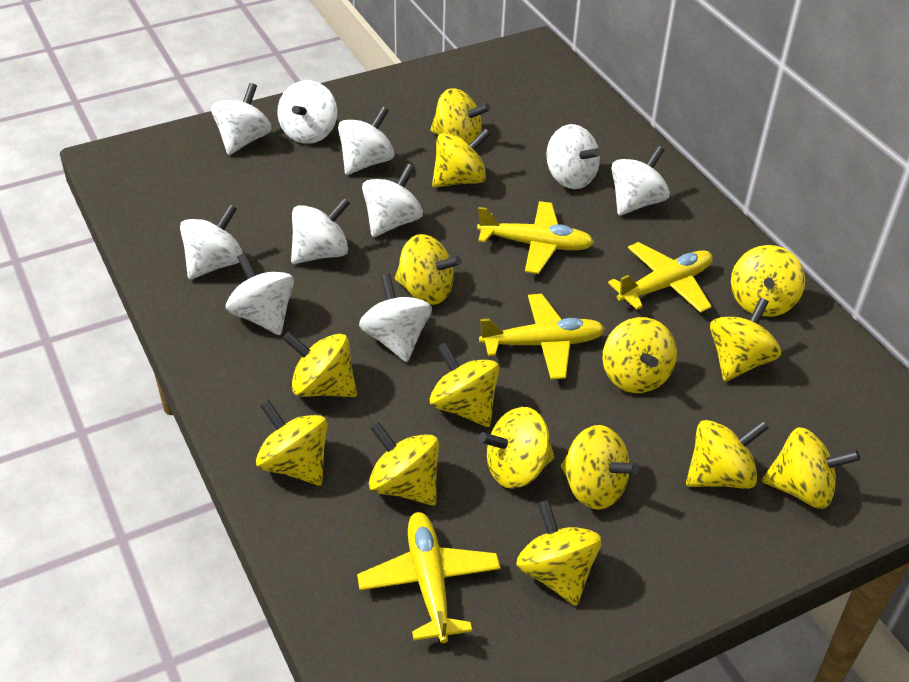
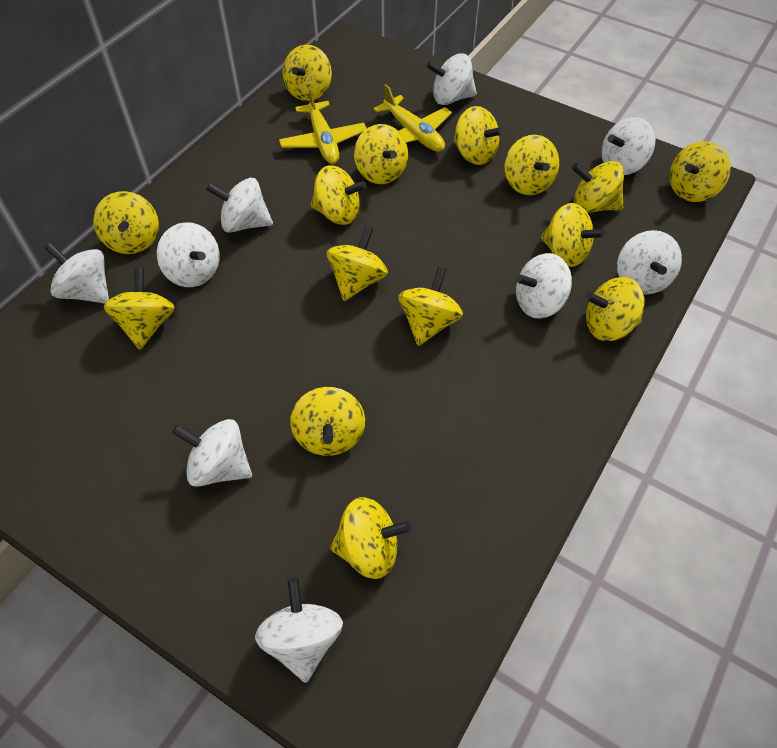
white spinning top: [180,204,243,279] [211,83,272,155] [226,253,294,335] [277,80,337,144] [291,197,350,264] [338,106,395,175] [359,274,432,362] [362,163,423,237] [546,124,601,189] [611,146,670,216] = 10 -> [45,243,109,304] [157,222,220,287] [172,419,252,487] [206,178,273,233] [255,578,343,683] [426,53,477,105] [515,253,572,319] [601,117,655,175] [617,230,682,295] = 9
yellow plane: [357,512,501,643] [477,201,594,274] [479,294,605,380] [608,242,713,313] = 4 -> [279,86,367,164] [374,84,452,152] = 2

